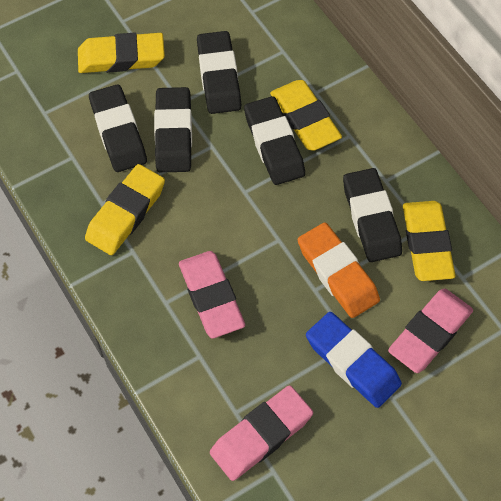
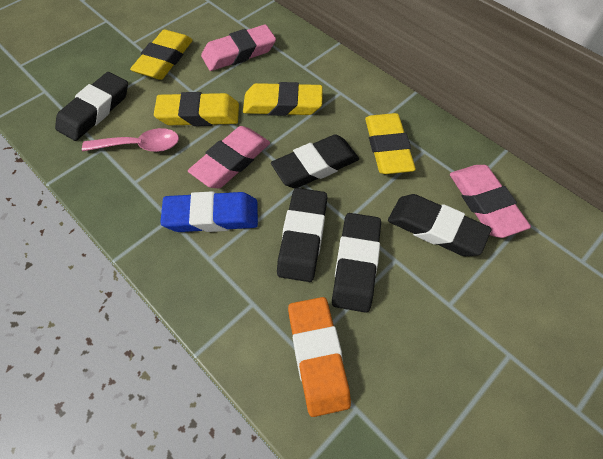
pink spoon: none = 0 -> [82,128,179,152] = 1

